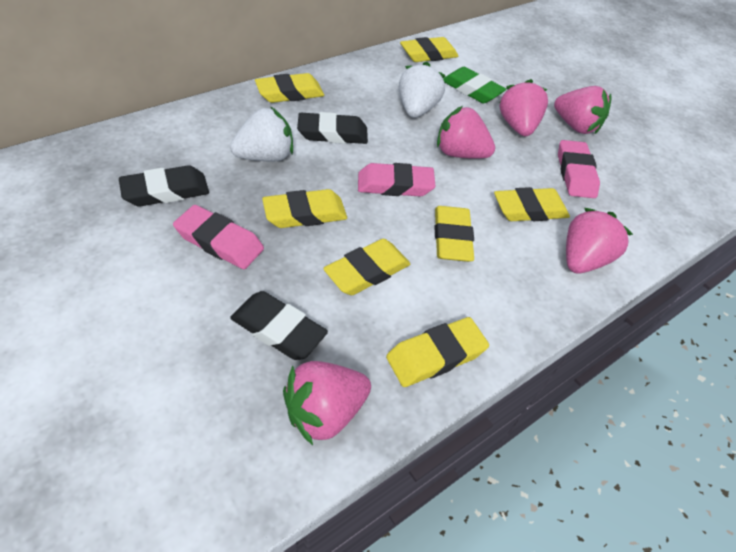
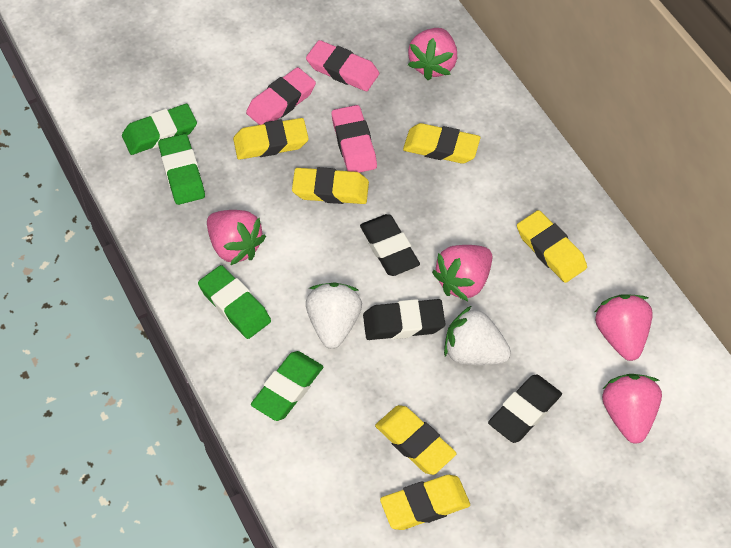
green eraser: [443,67,506,103] = 1 -> [122,104,197,155] [158,134,205,205] [198,265,271,339] [251,351,323,421] = 4
yellow eraser: [255,73,324,103] [262,189,347,228] [323,239,410,295] [386,317,489,387] [400,37,459,62] [434,206,474,262] [494,187,570,221] = 7 -> [233,118,309,160] [292,167,369,204] [375,405,457,475] [380,475,470,530] [403,123,480,164] [517,210,587,283] = 6

